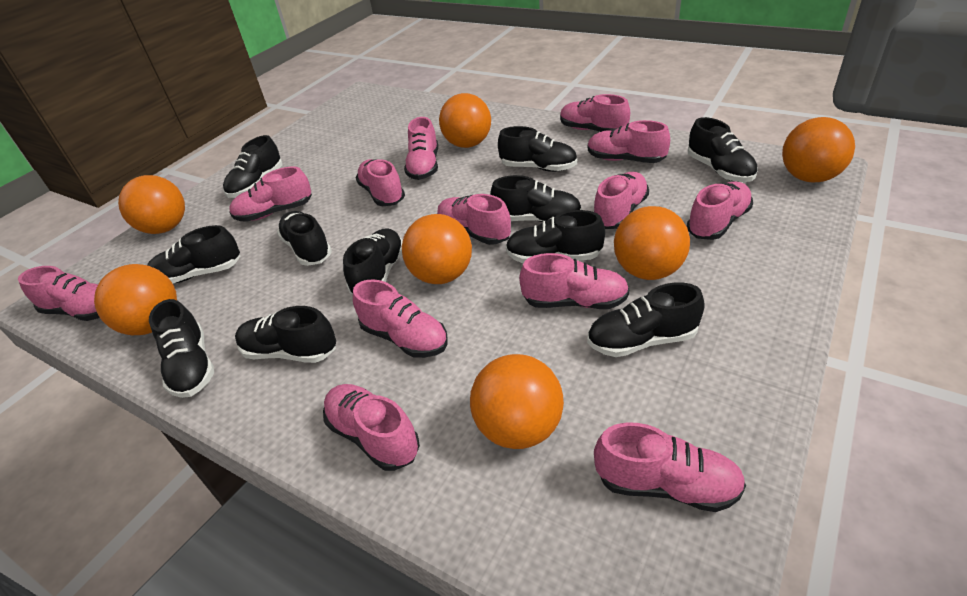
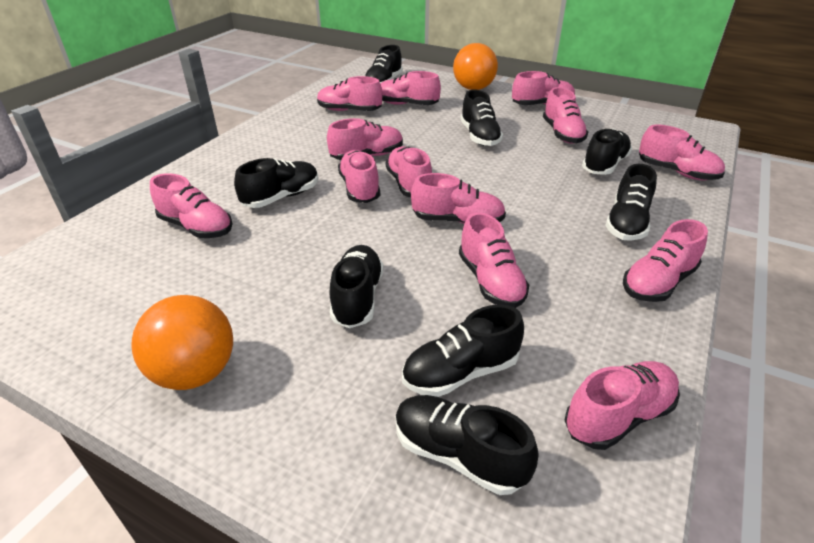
black shoe: [147,225,240,284] [149,299,214,398] [223,135,283,198] [235,306,336,363] [277,211,332,266] [343,228,403,295] [490,175,582,222] [498,126,577,172] [506,210,605,263] [587,282,705,357] [688,117,758,182] = 11 -> [234,158,319,208] [329,245,384,328] [365,45,403,83] [395,395,538,495] [402,304,524,397] [460,90,503,146] [582,128,632,175] [605,164,657,241] = 8
orange ball: [94,264,177,335] [118,175,185,234] [402,214,472,284] [439,93,491,148] [470,354,564,449] [614,206,690,280] [782,117,855,182] = 7 -> [131,295,233,390] [453,43,498,90] = 2

